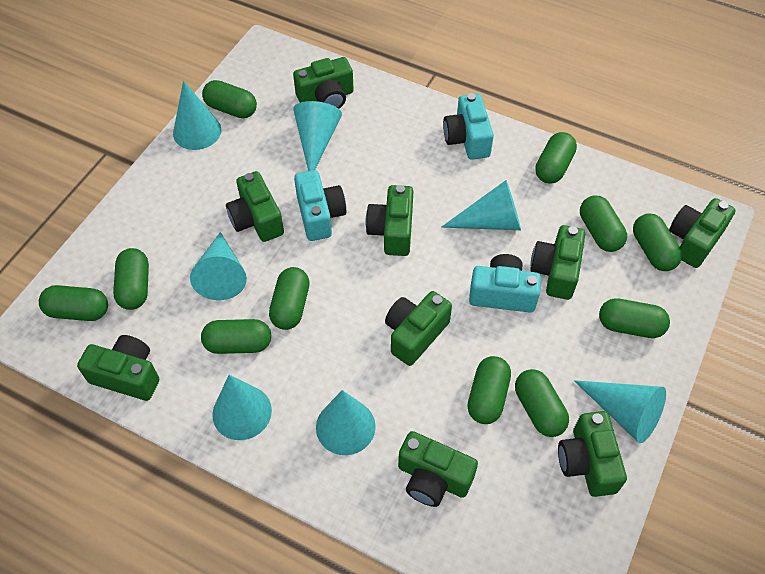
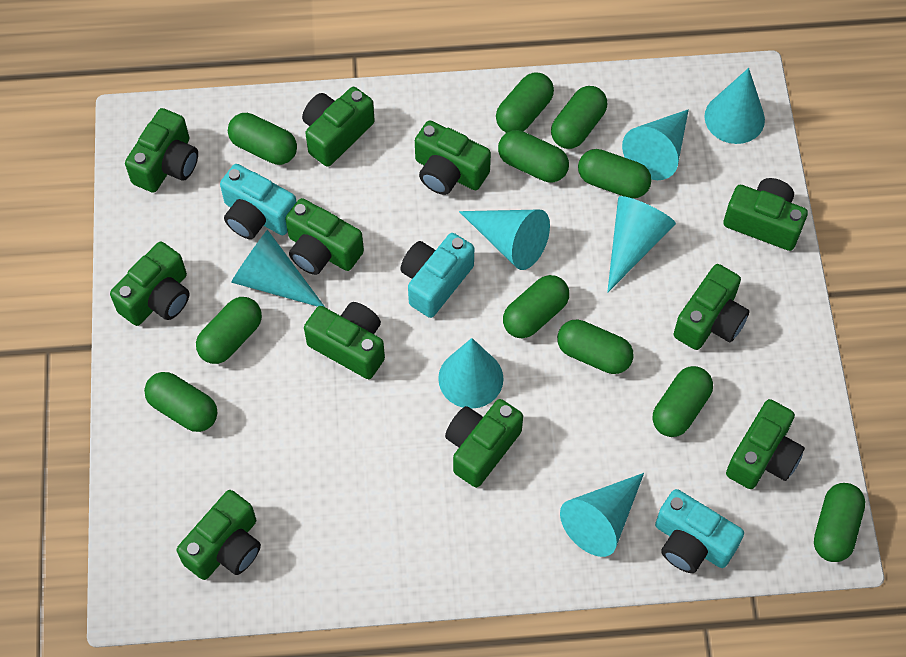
green camera: [77,335,159,401] [226,171,284,242] [293,57,354,109] [366,185,413,256] [385,291,452,366] [398,431,478,507] [530,225,585,300] [558,411,627,497] [669,198,736,268] = 9 -> [110,242,190,326] [125,108,198,193] [176,490,261,580] [285,198,364,275] [302,87,375,167] [304,302,385,379] [415,120,491,195] [445,399,523,488] [674,264,750,350] [723,178,808,251] [726,399,805,489] = 11

